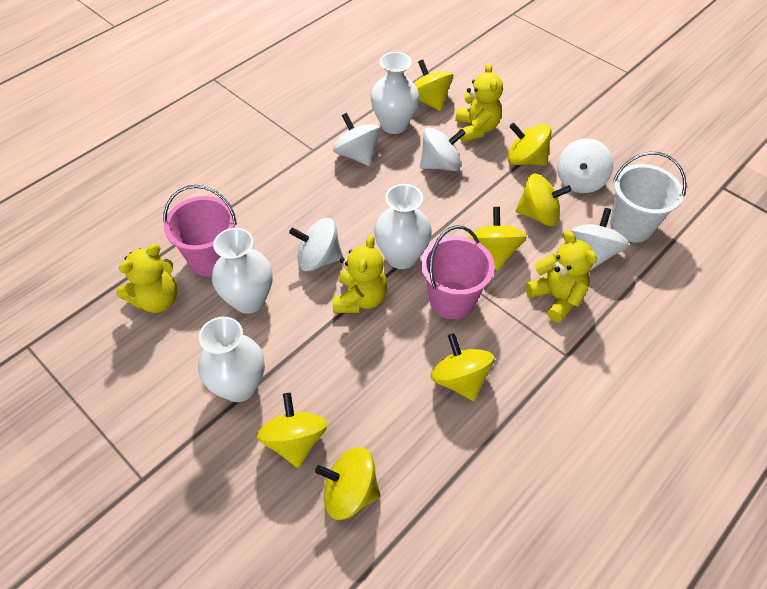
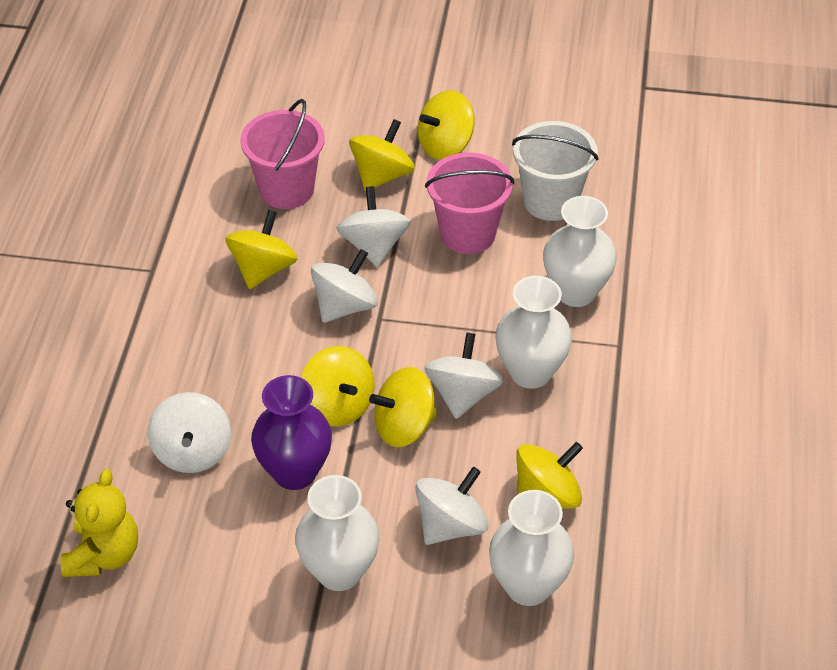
purple vase: none = 0 -> [251,375,332,490] = 1
yellow spinning top: [257,393,328,468] [315,447,381,520] [414,60,453,111] [431,333,495,401] [468,207,527,271] [507,123,552,166] [516,174,572,226] = 7 -> [225,210,298,289] [301,346,375,427] [349,119,415,192] [369,367,437,447] [418,90,475,160] [516,442,583,509] = 6
yellow teddy bear: [116,244,177,313] [333,235,387,313] [455,63,503,142] [525,230,597,323] = 4 -> [61,469,138,577] = 1

